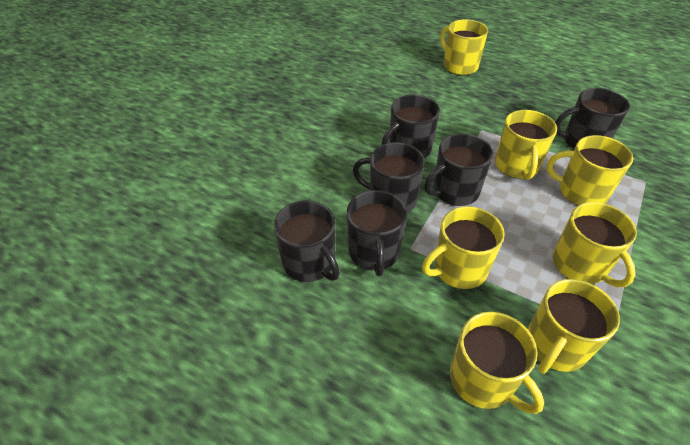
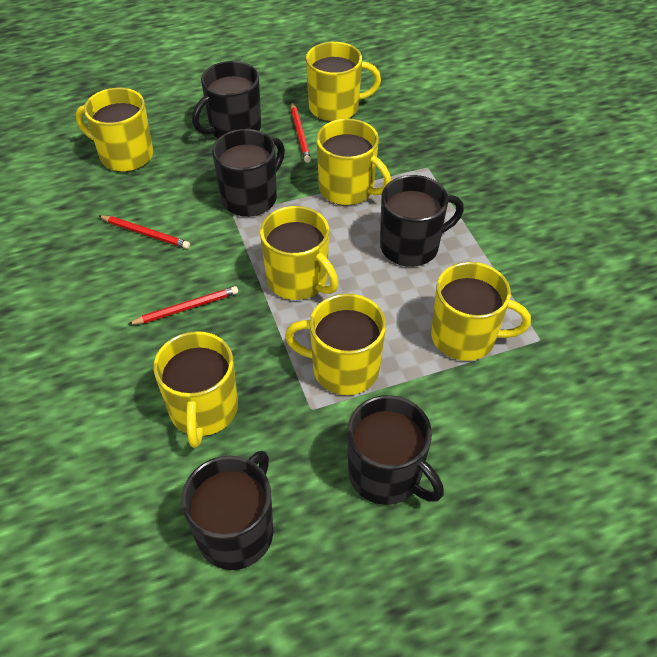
black mug: [274,200,340,282] [347,190,407,276] [353,142,425,213] [382,95,440,158] [424,134,493,206] [555,88,630,149] = 6 -> [182,451,273,570] [192,61,261,138] [212,129,285,217] [347,395,444,505] [380,175,464,267] = 5
red pencil: none = 0 -> [99,215,190,249] [127,286,238,325] [291,102,311,163] = 3

